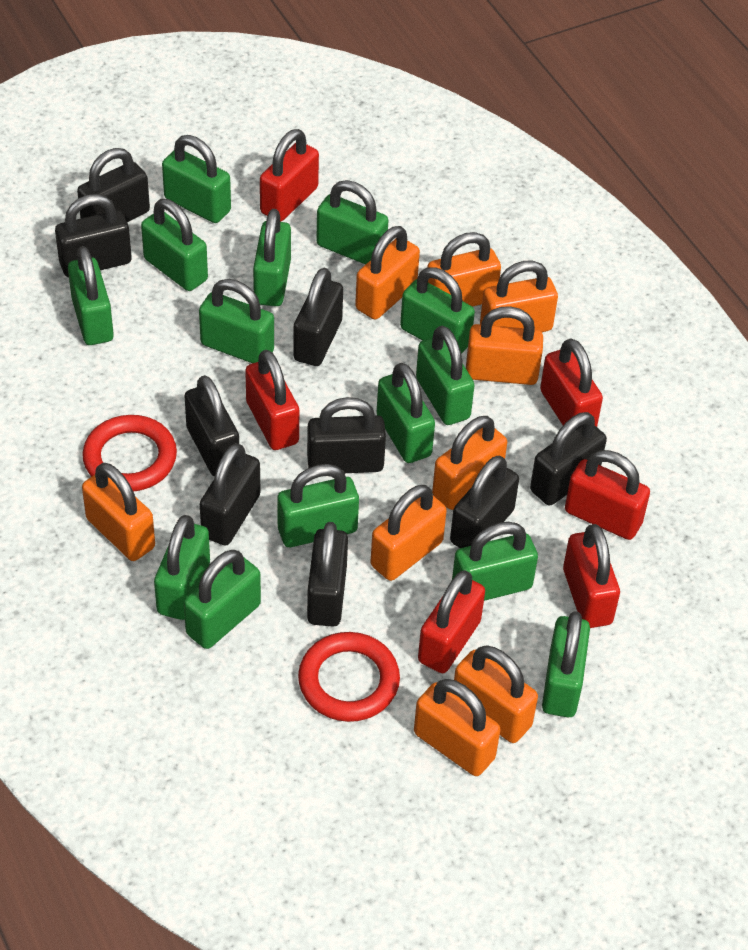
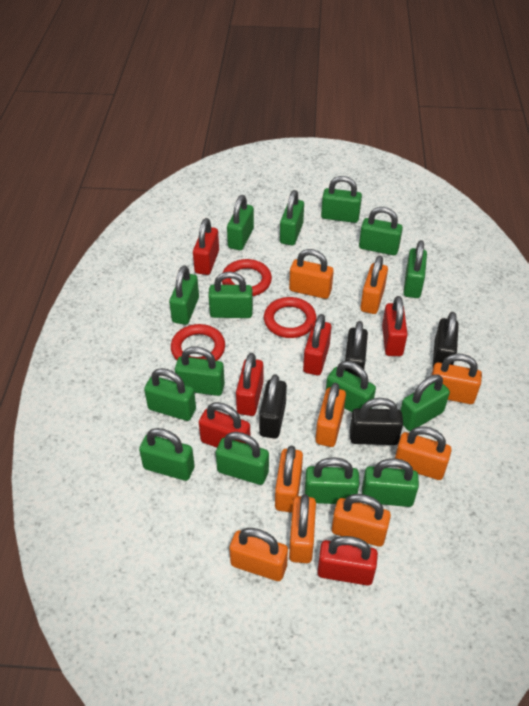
black padlock: [55,194,132,278] [77,148,150,222] [184,375,239,476] [200,443,261,545] [293,268,343,366] [307,397,386,473] [307,522,348,627] [450,455,519,548] [530,412,607,505] = 9 -> [259,374,287,439] [344,321,368,377] [350,398,403,445] [433,312,459,367] = 4
green padlock: [68,246,114,345] [141,199,208,291] [154,515,210,620] [162,135,231,223] [184,550,261,649] [199,279,274,363] [253,209,291,306] [278,464,359,547] [316,180,389,264] [377,363,435,463] [400,267,475,354] [416,326,475,425] [452,522,538,601] [542,611,590,717] = 14 -> [139,428,195,481] [144,368,196,421] [169,265,199,325] [175,346,225,396] [208,272,253,318] [216,432,269,485] [227,195,254,250] [280,190,304,245] [305,457,359,504] [321,176,362,223] [326,361,376,412] [359,207,403,255] [362,458,419,507] [401,375,450,431] [403,240,427,298] = 15
red ring: [82,415,177,491] [298,632,400,722] = 2 -> [171,324,225,361] [222,259,272,296] [264,297,317,338] = 3

